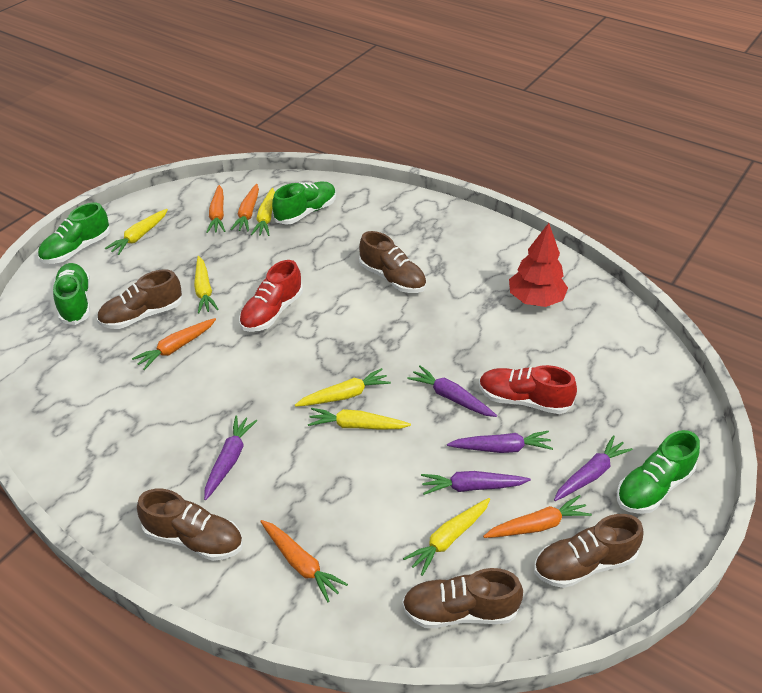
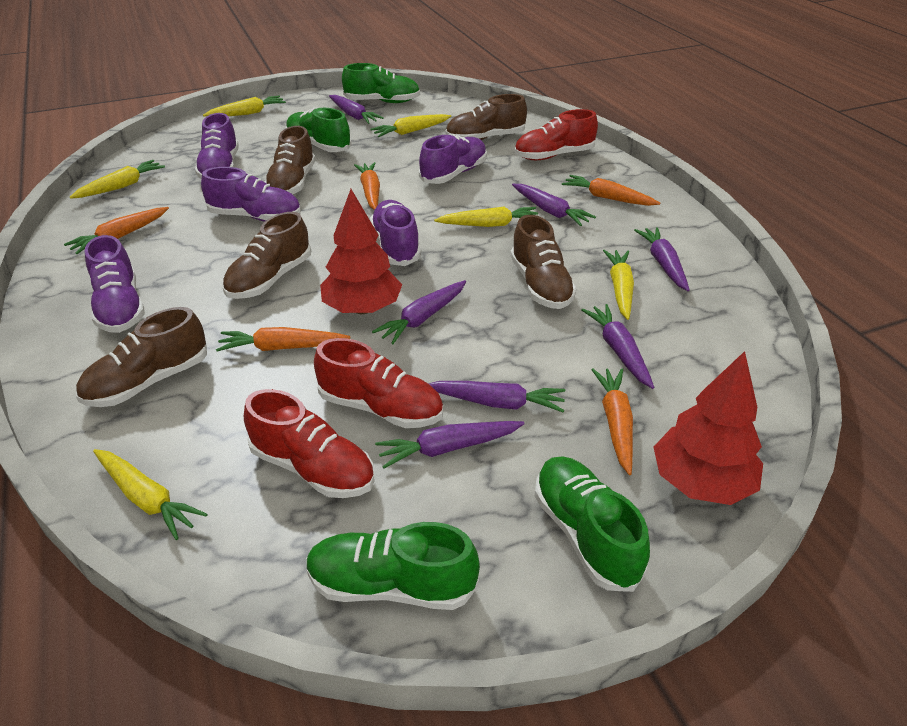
purple carrot: [204,415,257,500] [408,365,497,417] [421,471,531,495] [447,431,553,453] [554,435,633,501] = 5 -> [329,95,384,124] [372,280,466,344] [375,421,525,469] [428,381,565,412] [512,184,596,226] [581,304,654,389] [634,227,690,291] = 7
purple shoe: none = 0 -> [85,235,145,333] [195,113,239,179] [201,167,301,222] [370,200,421,266] [419,134,487,184] = 5
red shoe: [239,260,303,332] [479,365,577,414] = 2 -> [244,389,375,498] [314,338,443,428] [514,109,598,160] = 3
red tree: [509,223,568,307] = 1 -> [320,189,402,314] [654,351,763,505] = 2

